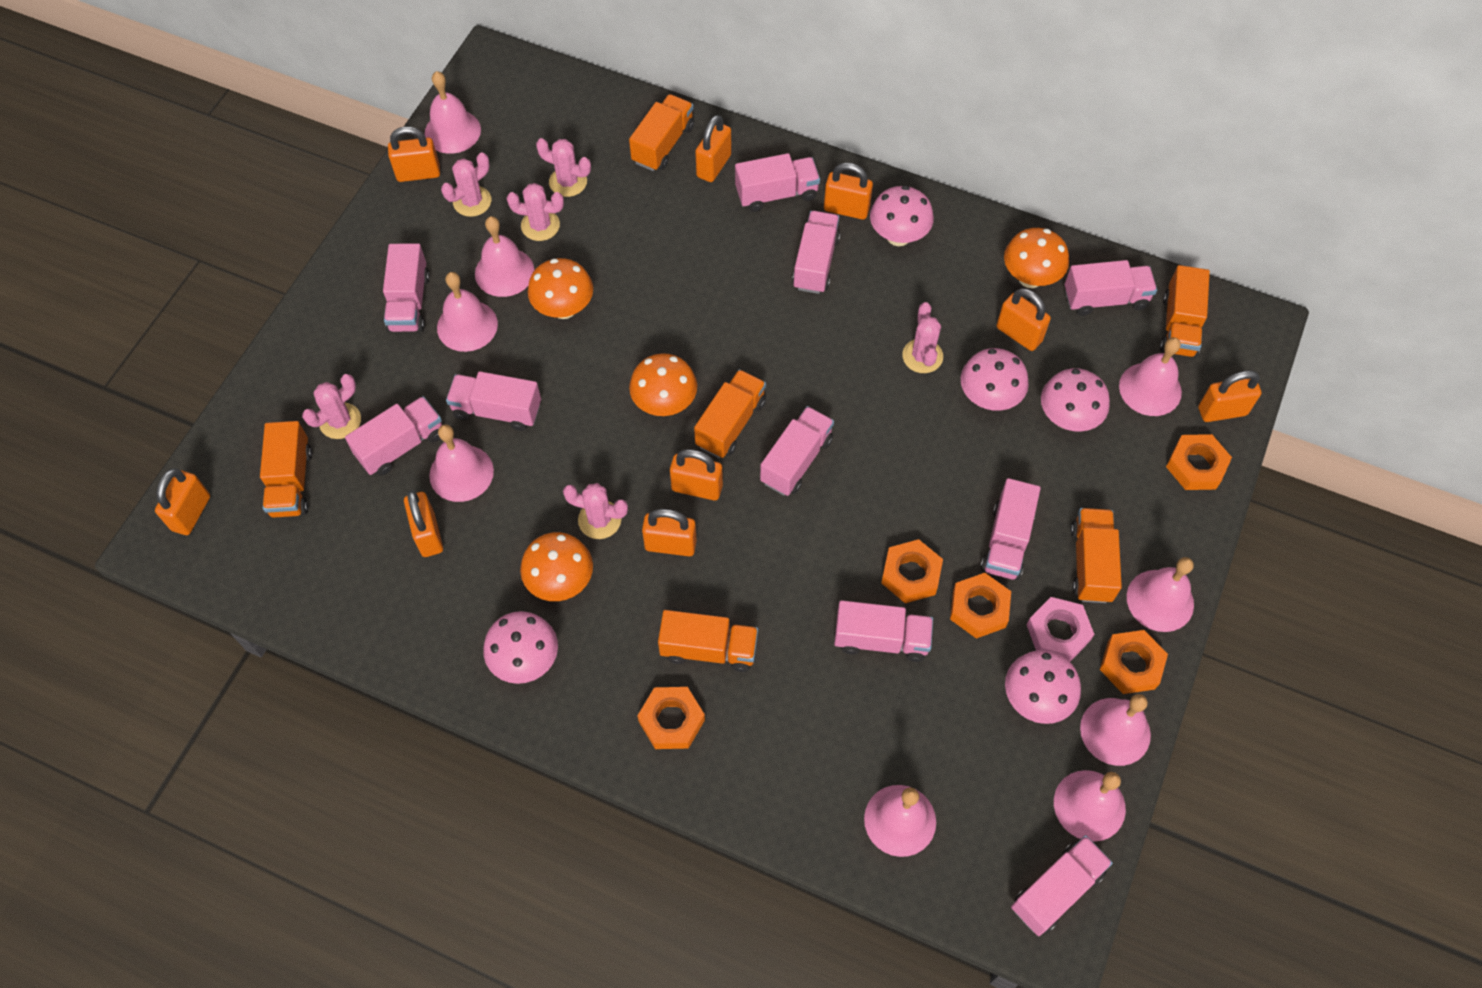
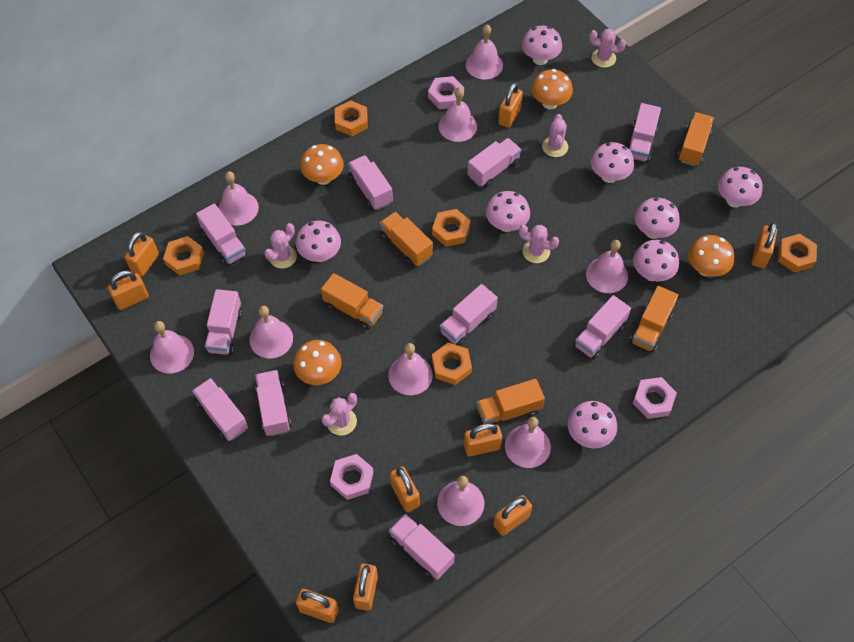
orange truck: [260,421,312,518] [629,94,694,171] [658,610,758,672] [694,369,766,458] [1070,508,1122,603] [1160,265,1210,358] = 6 -> [321,273,383,330] [380,212,433,266] [477,379,545,425] [630,286,678,352] [678,112,714,166] = 5
pink cactus: [302,374,361,439] [441,152,491,217] [507,183,564,241] [536,138,591,197] [563,483,628,539] [902,302,943,373] = 6 -> [264,223,297,268] [321,393,357,436] [519,225,559,263] [542,114,568,157] [589,29,626,68] = 5
pink mushroom: [483,611,558,684] [870,186,934,246] [961,348,1029,411] [1005,650,1081,724] [1041,368,1110,432] = 5 -> [296,221,341,262] [486,191,530,232] [522,26,562,65] [567,401,617,448] [591,142,634,183] [633,240,679,281] [635,198,680,239] [718,167,763,208] = 8
pink nut: [1027,597,1094,662] = 1 -> [330,454,374,500] [428,76,464,109] [633,377,677,419] = 3

